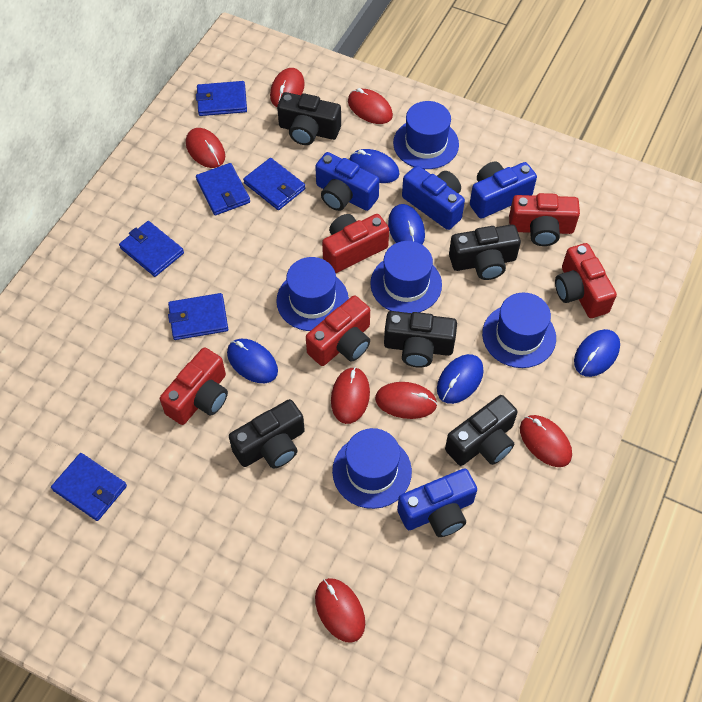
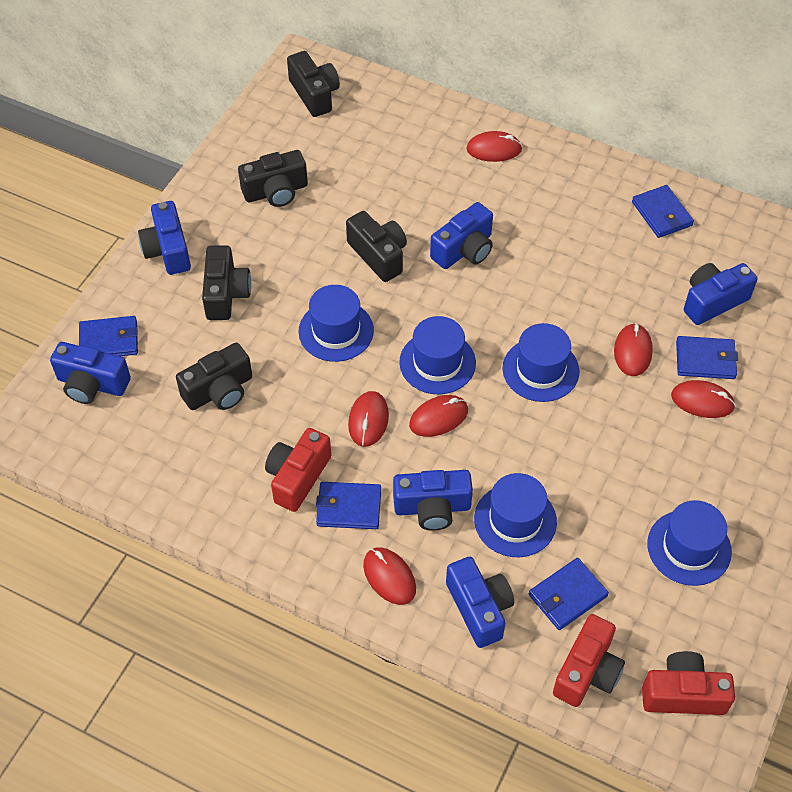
blue camera: [315,152,379,211] [397,468,477,537] [402,166,465,230] [470,161,537,219] = 4 -> [50,342,131,404] [138,201,191,275] [393,470,473,531] [430,202,493,269] [446,557,514,648] [684,263,757,325] = 6
blue mouse: [227,339,278,383] [349,149,399,183] [388,204,425,245] [437,354,484,404] [574,329,620,377] = 5 -> none = 0
blue wallet: [51,453,127,521] [119,221,184,277] [168,293,228,340] [196,81,247,116] [196,163,250,216] [243,158,305,210] = 6 -> [79,316,138,356] [316,482,381,529] [529,558,609,630] [632,185,694,238] [676,336,738,379] = 5
red camera: [160,348,228,425] [306,296,370,366] [322,214,389,273] [509,193,580,246] [555,243,617,318] = 5 -> [265,428,331,512] [553,614,625,707] [642,651,735,715] = 3
red mouse: [186,128,225,168] [270,68,305,107] [315,578,365,643] [331,367,370,424] [348,88,393,124] [375,382,438,419] [520,415,572,467] = 7 -> [348,391,389,447] [363,547,416,605] [409,395,468,437] [466,131,522,162] [614,323,653,376] [671,380,736,418] = 6

